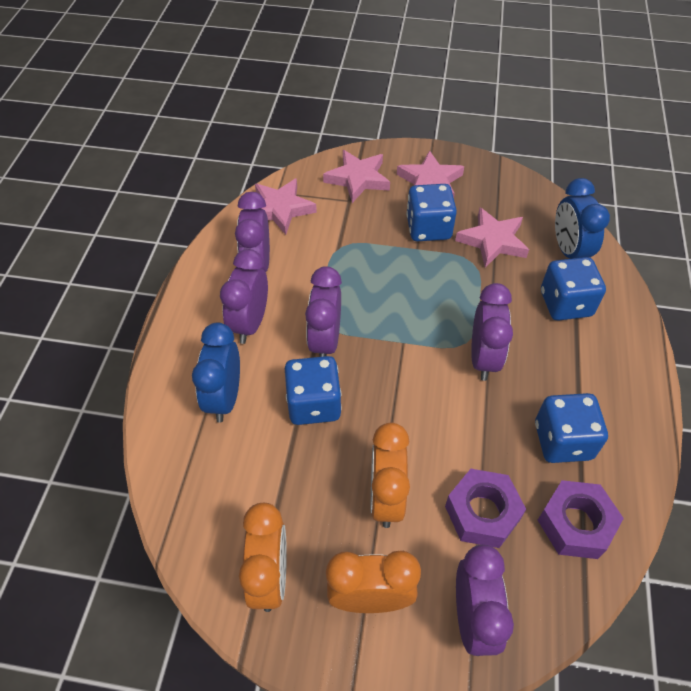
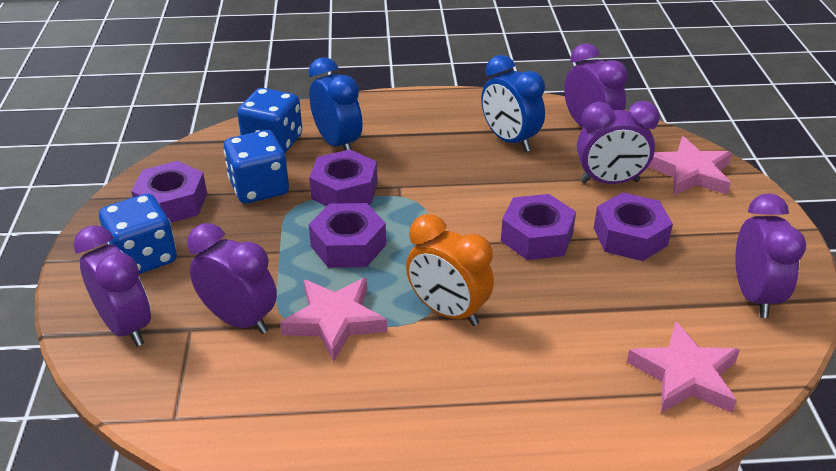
blue dice: [285,356,342,425] [406,184,457,241] [535,393,608,463] [541,257,606,321] = 4 -> [99,194,177,274] [224,130,289,204] [237,88,302,153] = 3
orange clock: [239,502,287,612] [326,551,421,613] [371,423,410,528] = 3 -> [406,214,494,326] = 1
pink star: [255,178,317,235] [323,150,390,203] [397,150,464,198] [455,207,529,268] = 4 -> [280,278,388,362] [627,322,740,413] [648,136,732,195] = 3
purple nut: [445,469,526,548] [538,480,624,559] = 2 -> [131,161,207,223] [309,149,378,206] [309,203,386,268] [501,194,576,260] [594,192,673,261] = 5

